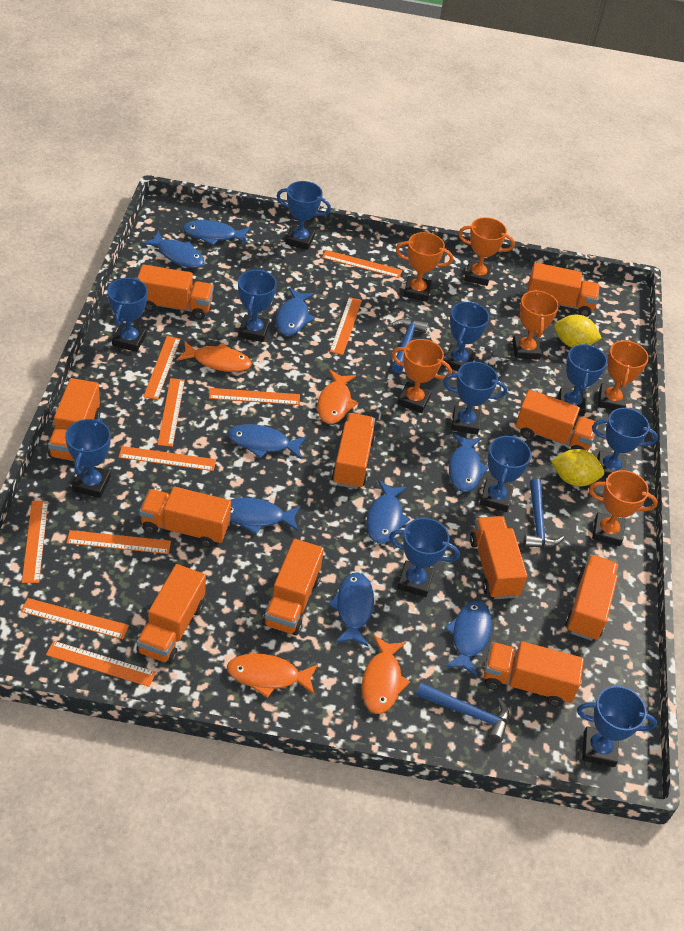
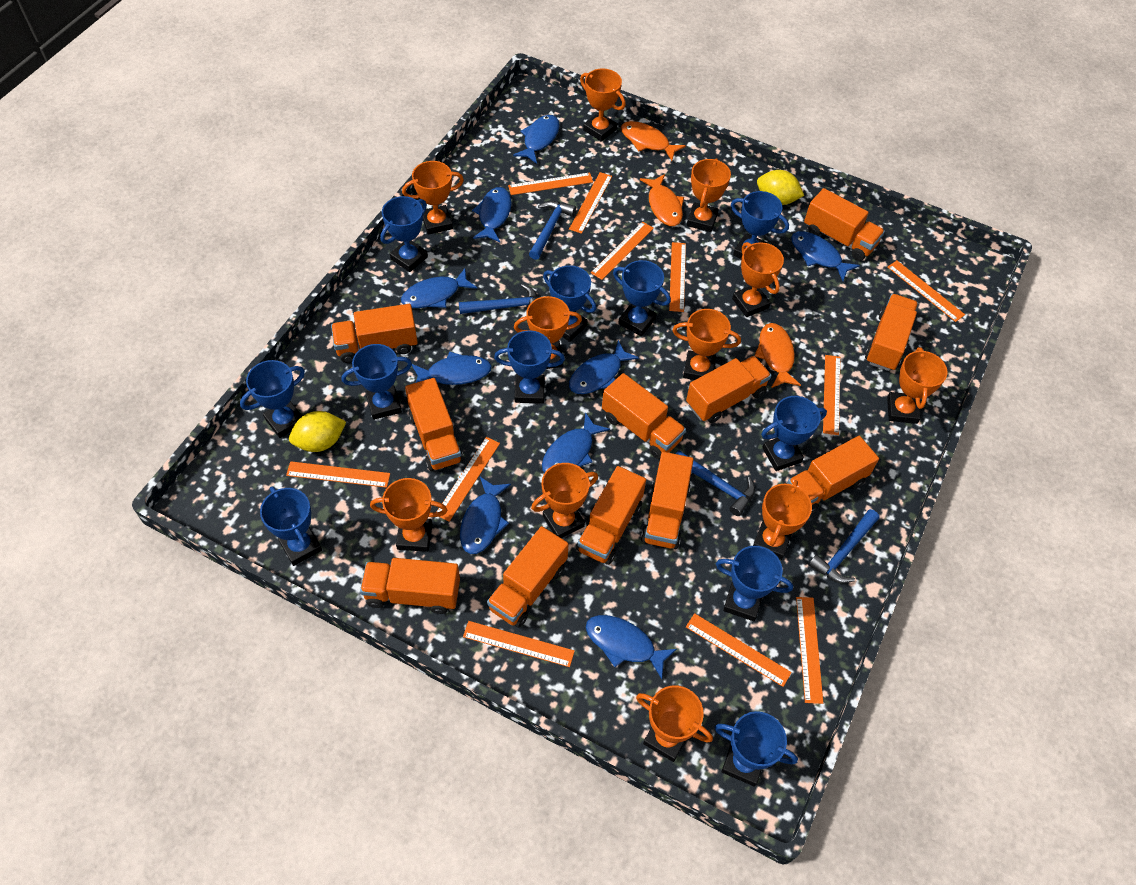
blue hammer: [391,318,428,373] [416,683,509,743] [523,479,564,548] = 3 -> [459,284,538,314] [529,201,576,260] [676,450,755,516] [809,509,879,583] = 4
orange fish: [176,341,252,372] [227,653,318,698] [317,370,358,424] [362,635,410,714] = 4 -> [621,121,686,161] [640,174,684,226] [754,323,801,388] = 3
orange ruler: [21,598,129,639] [22,501,48,583] [46,641,156,687] [67,530,171,554] [118,446,216,471] [143,336,180,400] [158,378,185,447] [209,388,300,405] [322,250,402,278] [330,297,362,355] = 10 -> [286,461,390,488] [437,437,500,522] [463,621,575,667] [508,172,593,195] [569,172,612,234] [591,222,654,280] [669,242,686,312] [686,613,792,687] [796,597,823,704] [823,355,840,435] [888,260,965,322] = 11
orange trophy: [392,339,452,413] [396,232,453,302] [458,217,515,286] [512,289,559,360] [589,470,658,546] [598,340,649,410] = 6 -> [370,478,447,552] [402,161,464,235] [514,296,582,369] [531,463,598,538] [580,69,626,142] [636,685,713,762] [672,309,741,380] [687,158,731,232] [732,242,784,317] [753,480,812,560] [887,347,947,424] = 11

